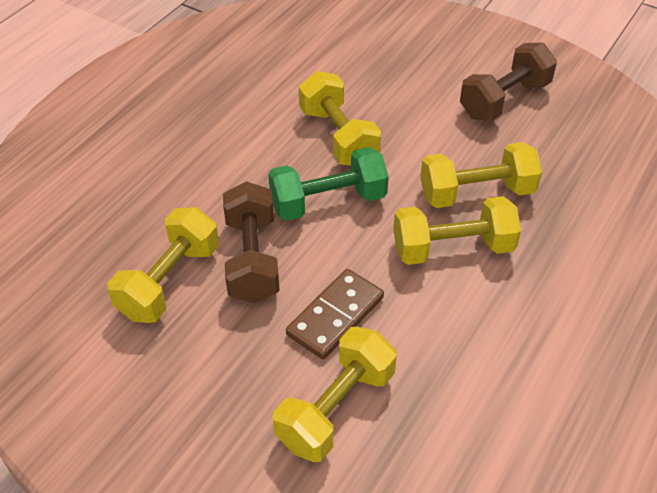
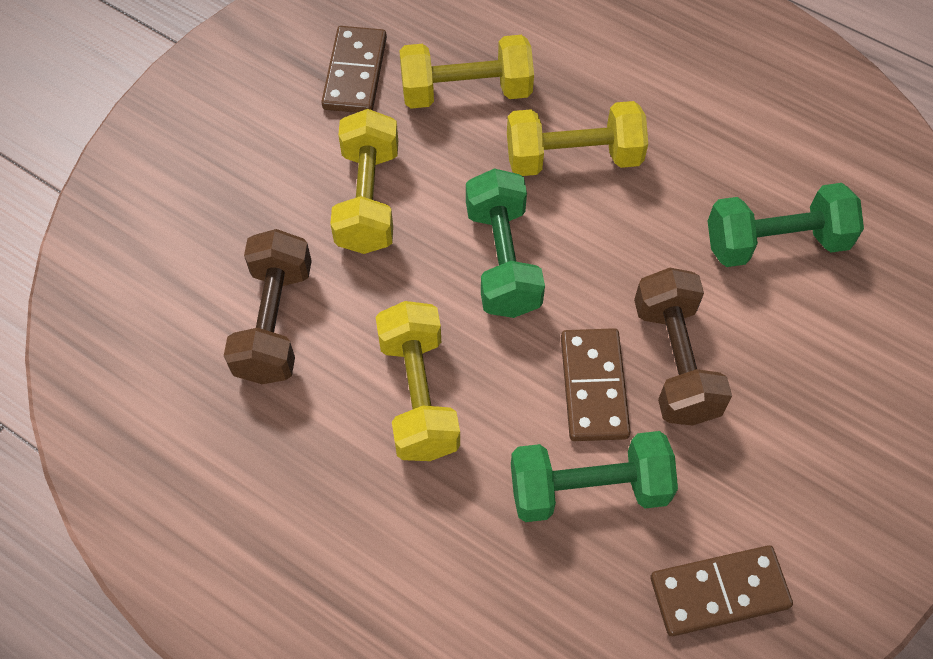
brown domino: [286,269,384,359] = 1 -> [321,26,387,113] [561,328,630,441] [650,545,793,636] = 3
green dumbbell: [268,147,389,221] = 1 -> [466,168,545,318] [511,431,678,522] [708,183,864,267] = 3
yellow dumbbell: [107,207,219,323] [273,327,397,462] [299,71,381,166] [393,196,521,265] [420,142,542,208] = 5 -> [330,109,398,254] [376,301,460,461] [399,35,534,109] [507,101,648,176] = 4

